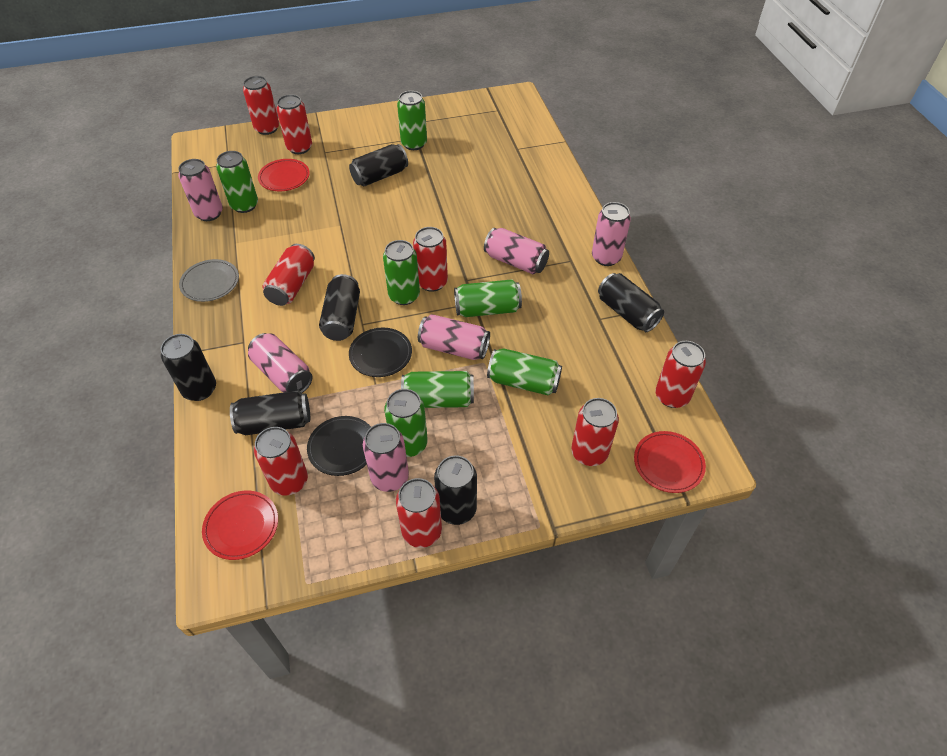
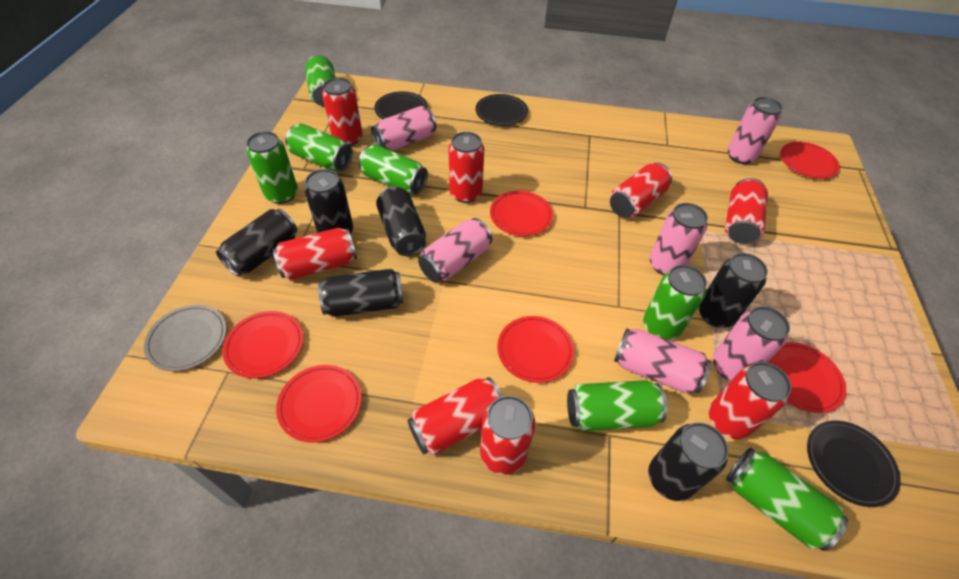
black plate: [307,416,371,476] [349,328,412,377] = 2 -> [375,91,428,119] [476,94,528,126] [807,421,901,507] = 3
red plate: [202,491,278,560] [258,159,310,191] [634,431,706,493] = 3 -> [223,311,303,378] [276,365,361,442] [490,191,553,236] [497,316,574,383] [767,342,846,413] [780,142,840,179] = 6

